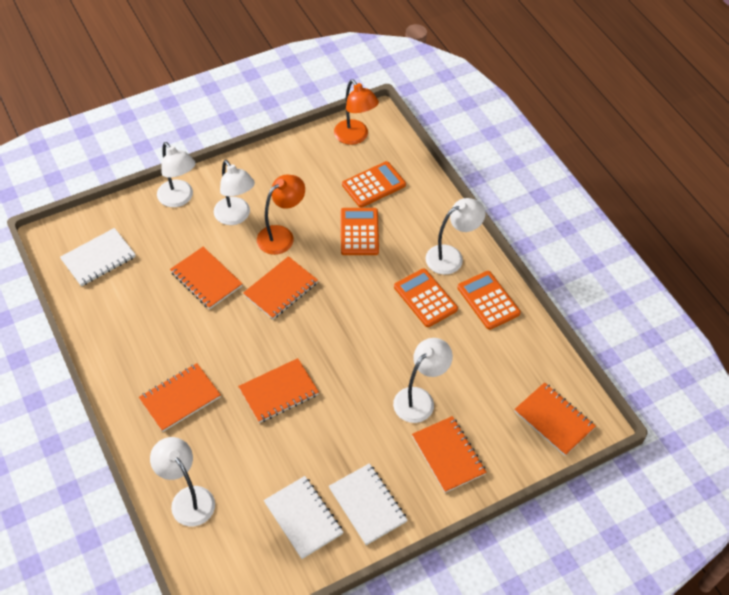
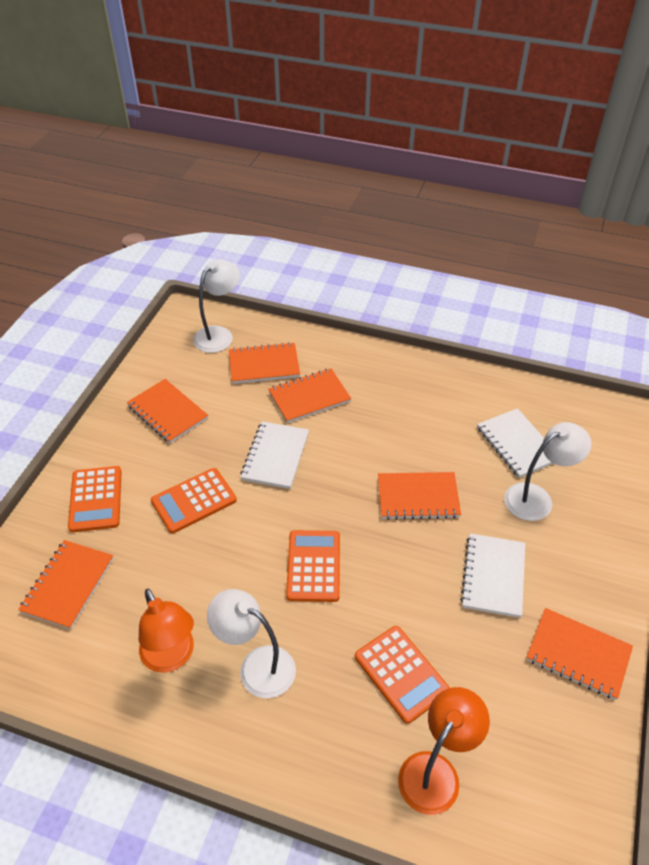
white lamp: [150,437,215,526] [157,142,196,207] [214,160,255,225] [393,338,453,423] [425,198,485,275] = 5 -> [193,259,240,353] [207,589,296,698] [504,422,592,521] = 3

